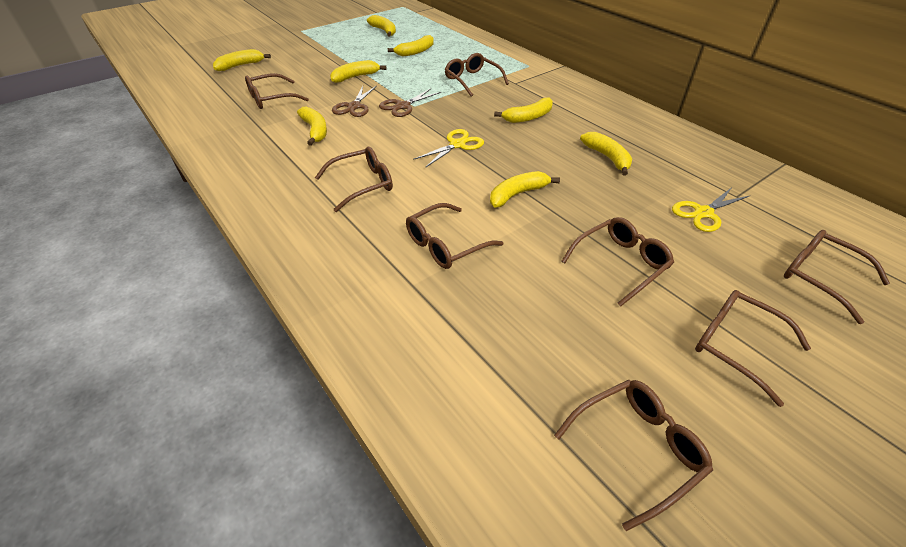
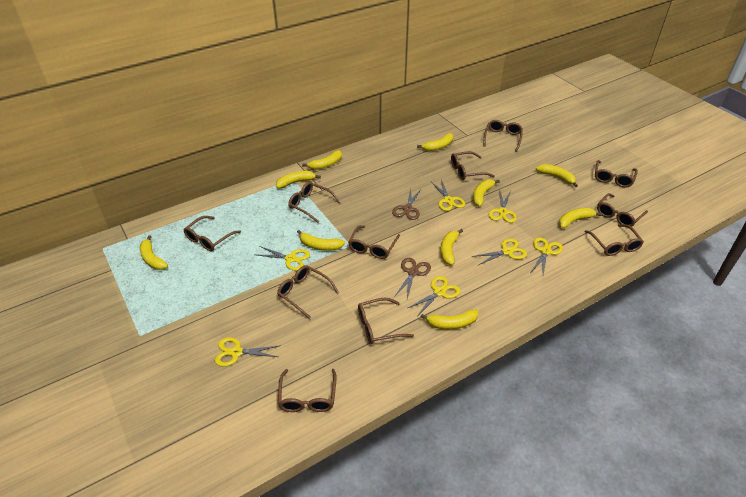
brown glasses: [245,73,309,109] [315,147,393,212] [406,203,503,269] [445,53,509,96] [554,380,713,531] [562,217,674,306] [695,290,811,407] [784,230,890,324] = 8 -> [183,216,241,251] [277,265,338,319] [278,369,337,412] [288,182,340,223] [348,225,400,259] [358,298,414,344] [451,151,495,180] [484,120,523,152] [584,224,644,256] [595,160,638,188] [597,193,648,227] = 11
yellow banana: [213,49,271,71] [297,107,327,146] [330,60,387,83] [367,15,396,36] [388,35,434,56] [490,171,560,208] [494,98,553,123] [580,132,632,176] = 8 -> [140,235,168,270] [276,171,321,188] [297,230,345,251] [302,150,342,170] [417,133,453,151] [420,309,478,329] [441,229,463,265] [473,179,500,206] [536,164,578,187] [559,208,602,228] = 10
yellow scissors: [413,129,484,168] [672,187,749,232] = 2 -> [215,337,281,367] [257,246,310,271] [408,276,460,316] [431,180,465,211] [472,239,527,265] [489,190,517,223] [531,237,563,275] = 7

